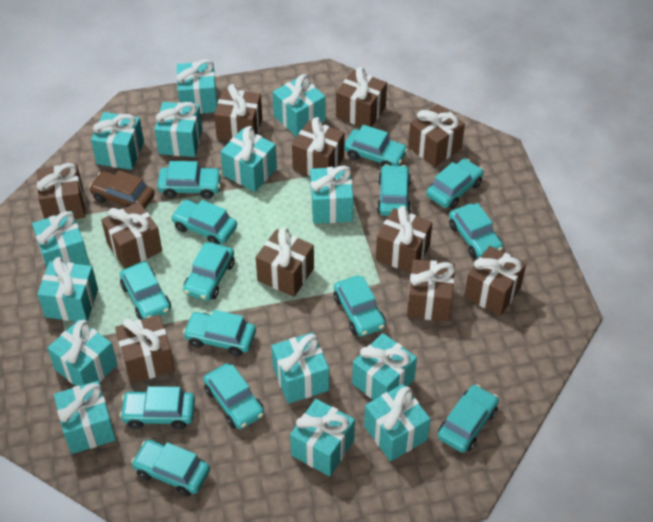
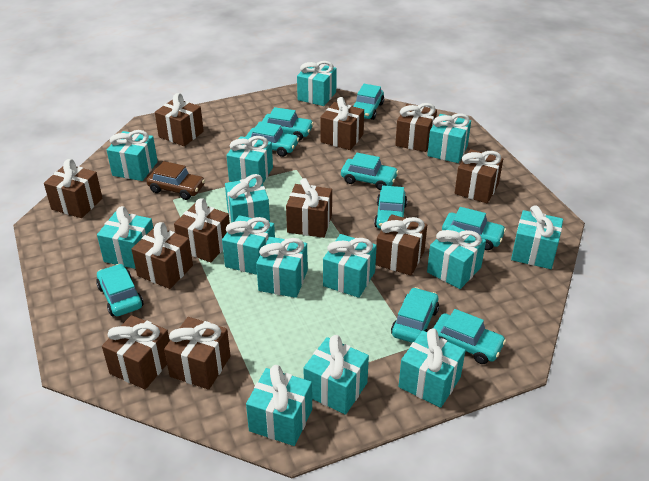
turquoise car: [119,386,195,429] [120,262,171,320] [131,440,210,496] [158,161,222,199] [171,200,237,244] [183,242,235,301] [183,310,256,356] [203,363,264,429] [334,276,386,337] [344,125,408,167] [377,164,411,216] [426,159,484,209] [438,385,499,453] [449,203,503,258] = 14 -> [96,264,143,316] [246,121,299,157] [262,107,314,141] [341,153,399,190] [353,84,384,120] [374,186,407,229] [391,287,439,343] [433,309,506,364] [442,207,506,250] = 9

